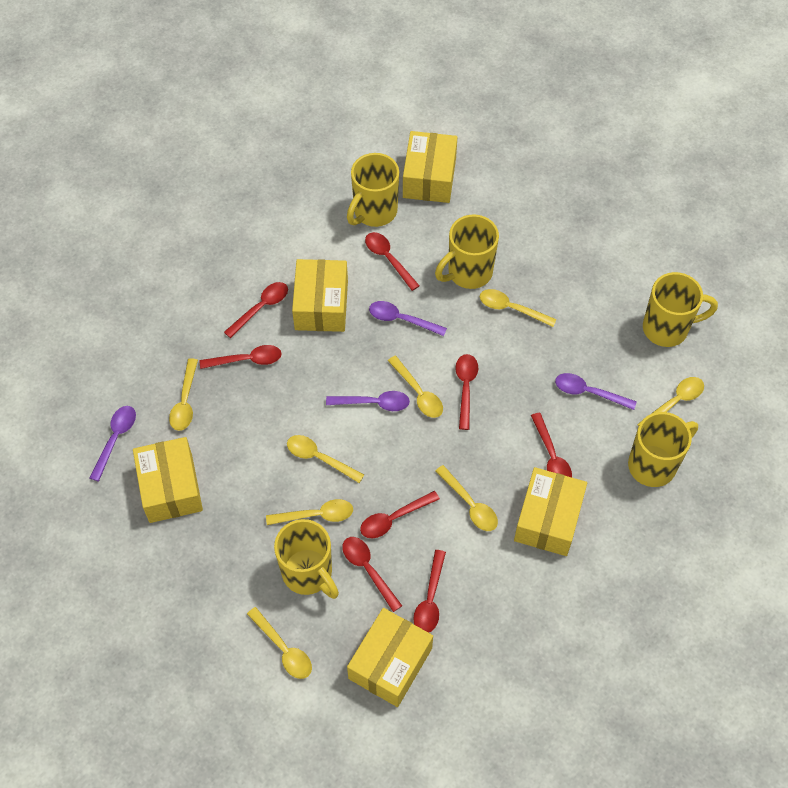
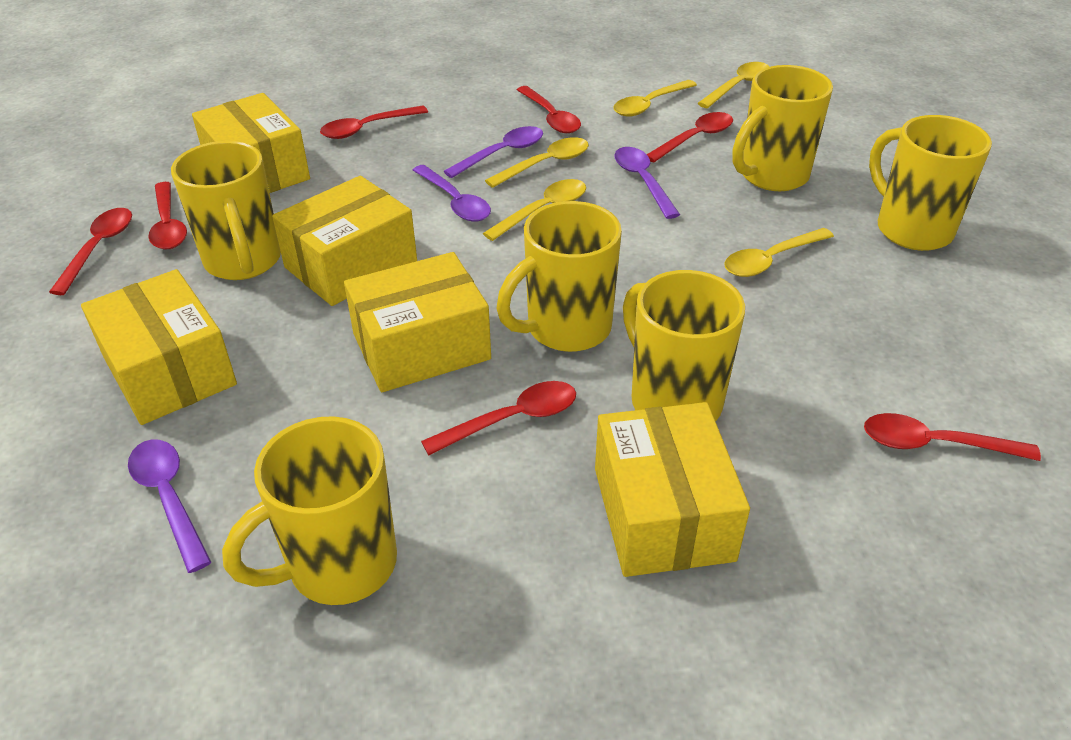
red spoon: [200,345,281,369] [224,282,288,338] [342,537,402,612] [360,491,440,539] [365,232,420,291] [413,550,446,633] [455,354,478,430] [531,413,572,477] = 8 -> [49,208,132,295] [148,182,187,250] [320,105,428,139] [421,381,576,455] [517,86,581,133] [647,112,733,162] [864,413,1041,461] = 7
yellow mug: [274,519,339,599] [347,153,399,227] [435,214,499,289] [628,412,698,487] [643,272,718,347] = 5 -> [171,141,281,280] [222,416,397,605] [496,201,622,352] [623,270,745,421] [732,65,833,191] [869,115,992,251] = 6
yellow spoon: [169,358,198,431] [247,607,312,679] [266,499,353,525] [287,435,364,483] [388,356,443,418] [436,465,498,531] [480,289,557,327] [637,377,704,426] = 8 -> [483,179,586,241] [485,137,589,188] [613,80,697,117] [698,62,769,108] [724,228,834,277] = 5

